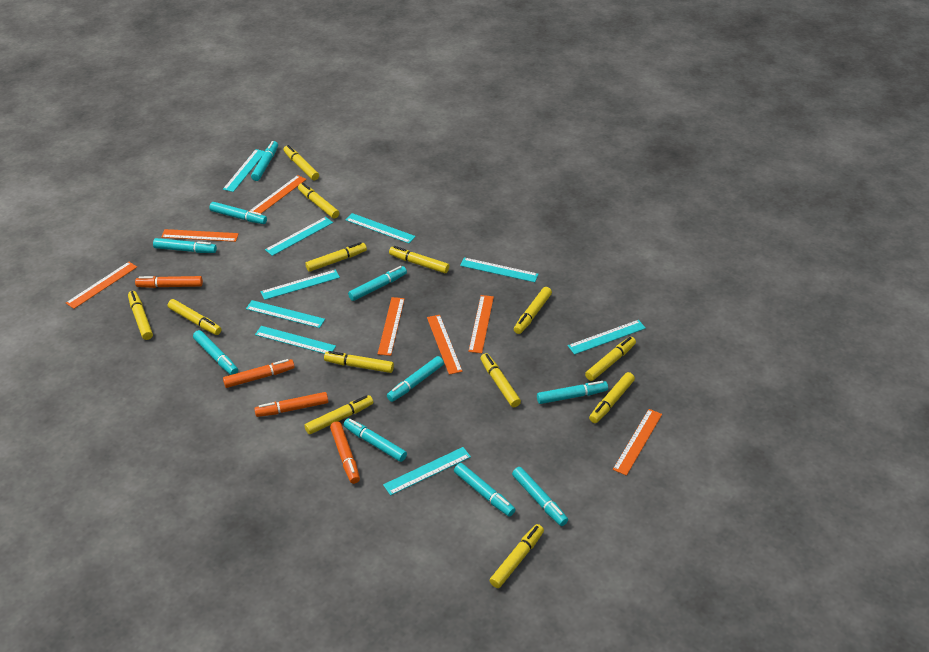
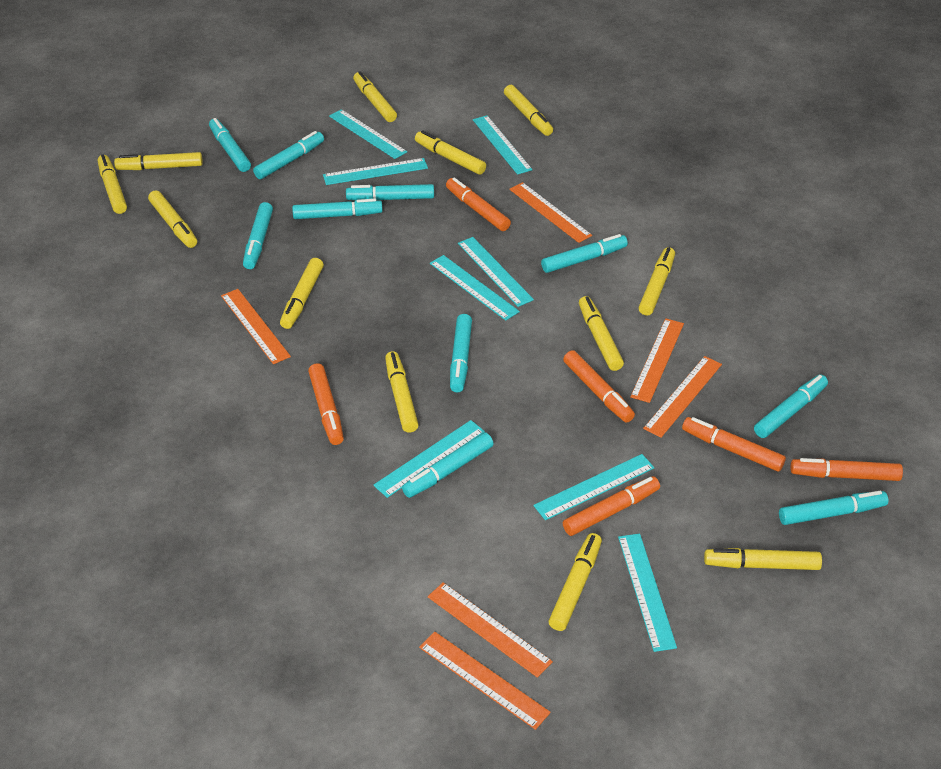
orange marker: [135,276,203,288] [223,359,295,388] [254,392,328,417] [330,421,360,484] = 4 -> [308,363,344,445] [446,177,511,231] [563,350,635,423] [563,476,660,536] [682,417,786,472] [791,458,903,481] = 6
orange ruler: [66,262,137,309] [161,229,239,242] [250,175,307,213] [378,297,405,356] [427,315,462,375] [468,295,494,353] [613,409,662,476] = 7 -> [221,289,291,364] [419,631,551,730] [428,582,553,678] [509,182,592,243] [630,318,684,403] [643,356,722,438] = 6
turquoise ruler: [223,149,265,192] [246,300,325,328] [255,326,336,354] [260,270,340,300] [265,217,333,256] [346,213,416,243] [383,447,471,496] [460,257,538,282] [568,320,646,355] = 9 -> [323,158,428,185] [329,109,407,159] [373,420,485,498] [430,255,520,321] [458,237,534,307] [473,115,532,175] [533,454,655,520] [618,534,677,652] = 8
yellow marker: [128,291,153,340] [168,299,222,335] [283,145,319,180] [298,183,339,219] [304,395,373,435] [305,242,367,272] [324,351,394,373] [389,246,449,273] [480,353,521,407] [489,524,544,588] [514,287,552,334] [585,337,636,381] [589,372,635,423] = 13 -> [98,154,127,214] [114,152,203,170] [148,190,197,248] [280,258,324,329] [353,71,397,122] [385,351,419,433] [415,130,486,175] [504,85,553,136] [548,533,602,631] [579,296,624,371] [638,247,675,316] [704,548,822,570] = 12

